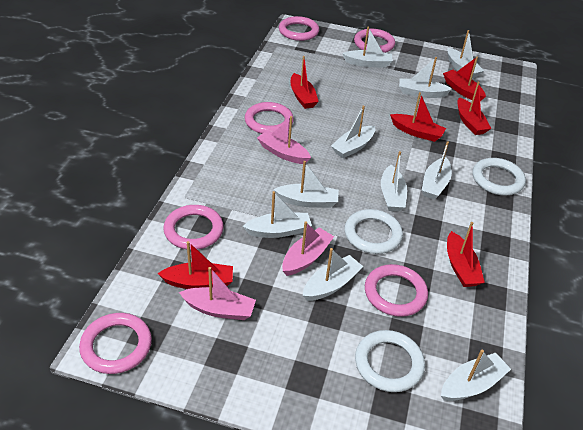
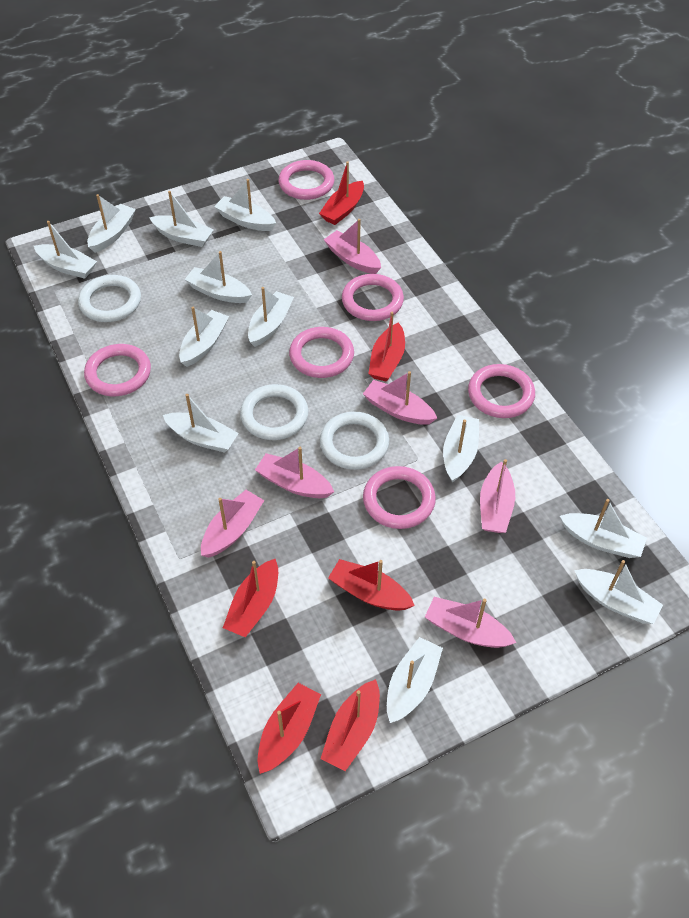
pink boat: [179,267,256,320] [257,116,311,164] [282,221,334,276] = 3 -> [201,490,265,558] [255,447,334,498] [324,219,381,274] [363,371,437,425] [425,597,516,648] [480,459,515,533] = 6
white boat: [243,191,312,238] [273,161,339,208] [303,248,363,301] [331,106,375,158] [342,27,393,67] [381,151,407,212] [399,57,452,98] [422,141,452,200] [441,350,511,401] [447,30,484,78] = 10 -> [34,221,97,279] [87,194,136,253] [149,191,214,247] [163,394,239,453] [179,307,229,367] [184,251,252,303] [214,179,276,231] [248,287,294,347] [387,637,443,723] [443,415,479,483] [560,499,647,558] [574,560,663,624] = 12

